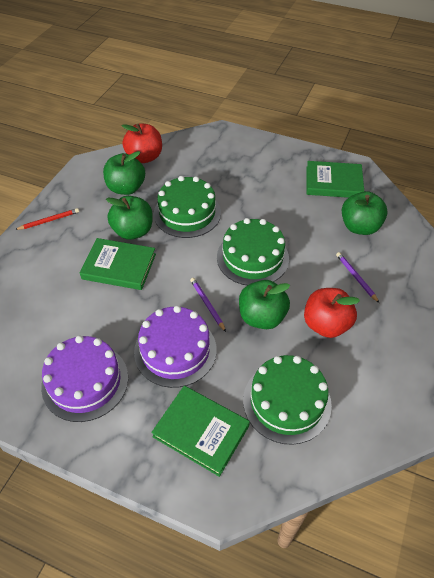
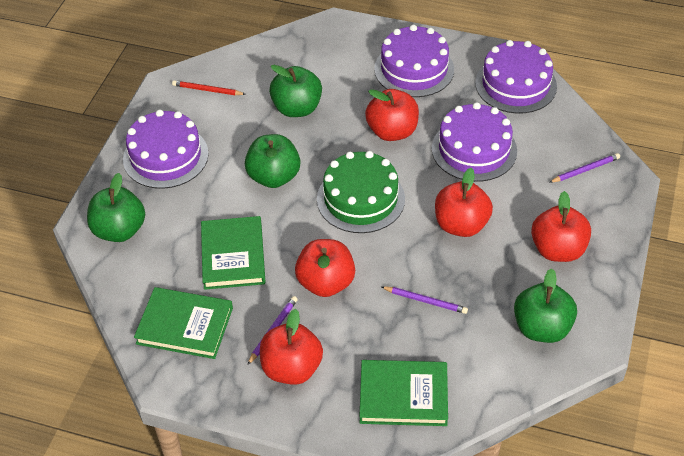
green cake: [154,176,221,238] [217,218,289,285] [243,355,332,445] = 3 -> [317,151,405,233] = 1
purple cake: [41,335,128,422] [134,306,217,388] = 2 -> [123,110,209,189] [374,25,454,97] [432,102,517,182] [475,40,557,114] = 4
purple pencil: [190,278,226,332] [336,252,379,303] = 2 -> [248,296,298,365] [382,286,468,314] [549,153,620,183] = 3
red apple: [122,123,162,163] [304,288,360,338] = 2 -> [260,309,323,385] [295,239,355,297] [365,89,419,141] [435,168,493,237] [531,191,591,262] = 5

